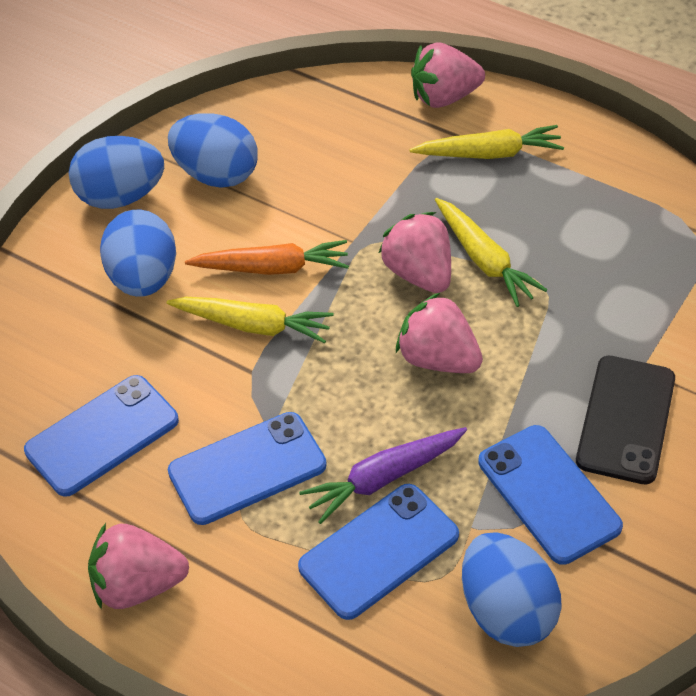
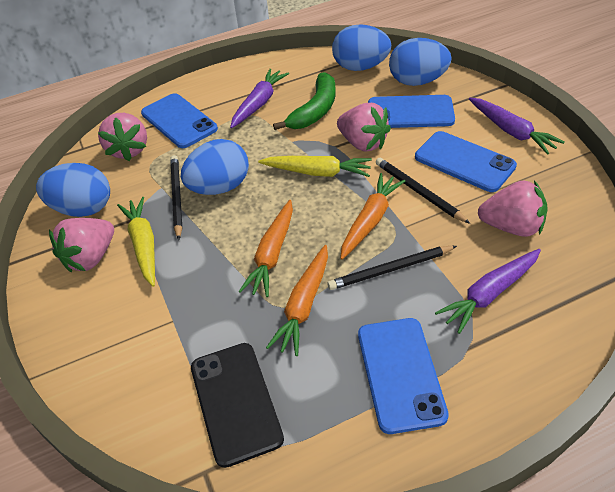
black pencil: none = 0 -> [170,155,182,240] [327,246,457,290] [376,158,470,224] = 3
green banana: none = 0 -> [273,72,336,130] = 1
orange carrot: [185,240,349,275] = 1 -> [238,200,293,297] [266,245,328,356] [340,173,405,260] = 3
purple carrot: [299,427,467,524] = 1 -> [230,69,289,128] [435,249,541,334] [469,98,564,155] = 3
yellow carrot: [167,297,334,343] [409,125,564,159] [435,198,547,307] = 3 -> [117,197,155,287] [258,156,372,177] = 2

